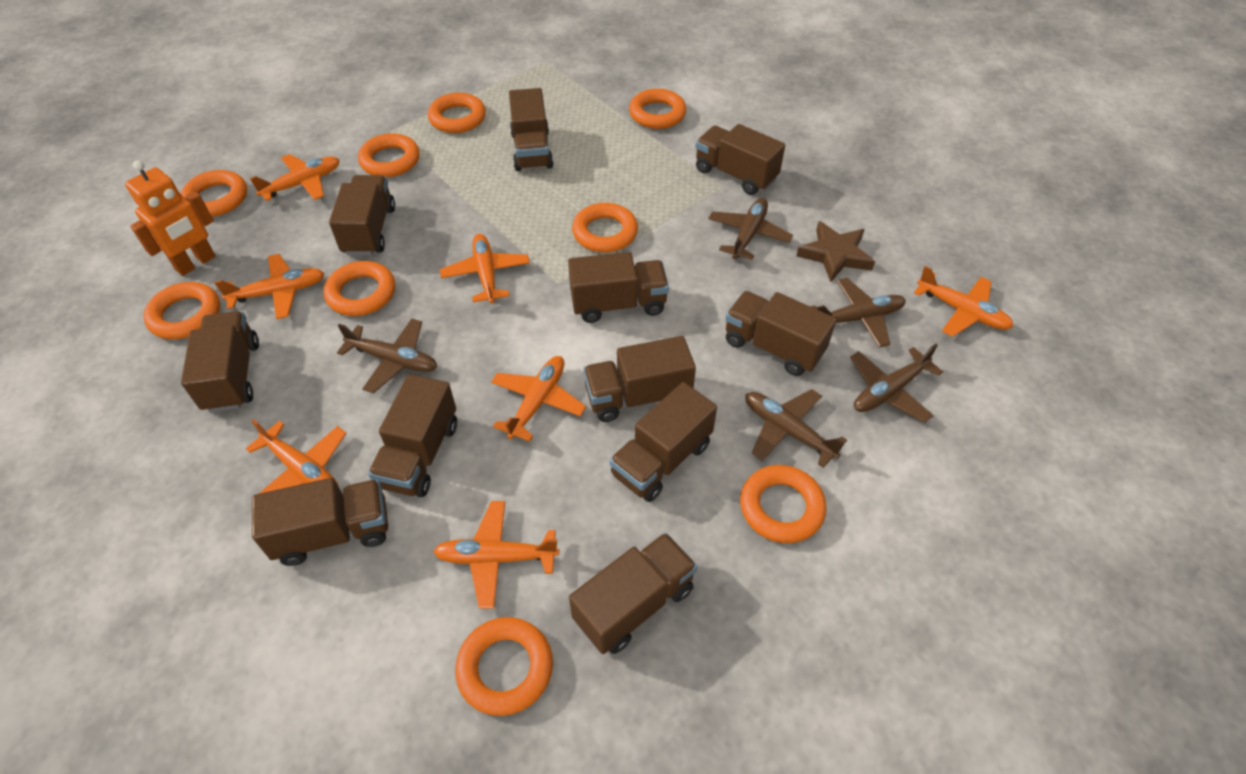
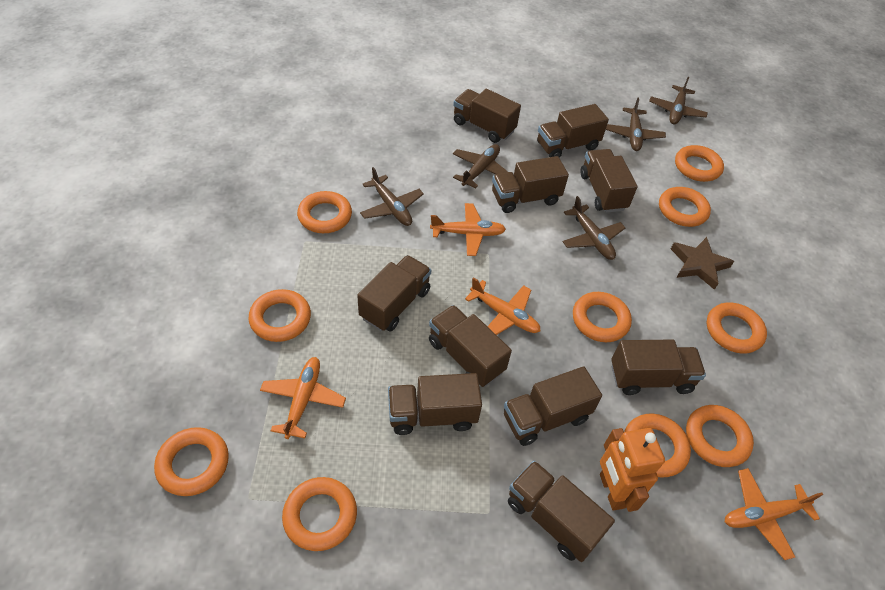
brown truck: [181,311,259,412] [252,478,388,566] [329,175,395,255] [368,374,457,497] [509,88,553,171] [568,252,669,323] [569,532,697,654] [583,336,696,422] [610,382,717,502] [696,124,785,195] [725,291,836,376] = 11 -> [357,255,431,331] [388,373,482,435] [429,305,512,387] [453,89,521,143] [492,156,569,213] [504,366,602,446] [508,460,615,562] [537,104,609,158] [580,149,638,213] [611,340,706,395] = 10
orange plane: [214,254,325,319] [246,419,346,494] [250,154,339,201] [433,501,559,609] [440,234,530,304] [491,356,586,441] [914,266,1013,337] = 7 -> [260,357,346,439] [430,203,506,256] [465,277,541,335] [725,468,823,560] = 4
orange ring: [143,282,220,339] [181,170,247,217] [324,261,395,316] [358,133,420,177] [428,93,486,133] [455,617,553,716] [572,203,638,252] [629,89,686,129] [740,465,827,543] = 9 -> [154,427,229,496] [248,289,311,342] [282,477,357,551] [297,191,352,233] [573,292,632,342] [624,413,691,478] [659,187,711,227] [675,145,724,182] [686,405,754,467] [707,302,767,353] = 10

